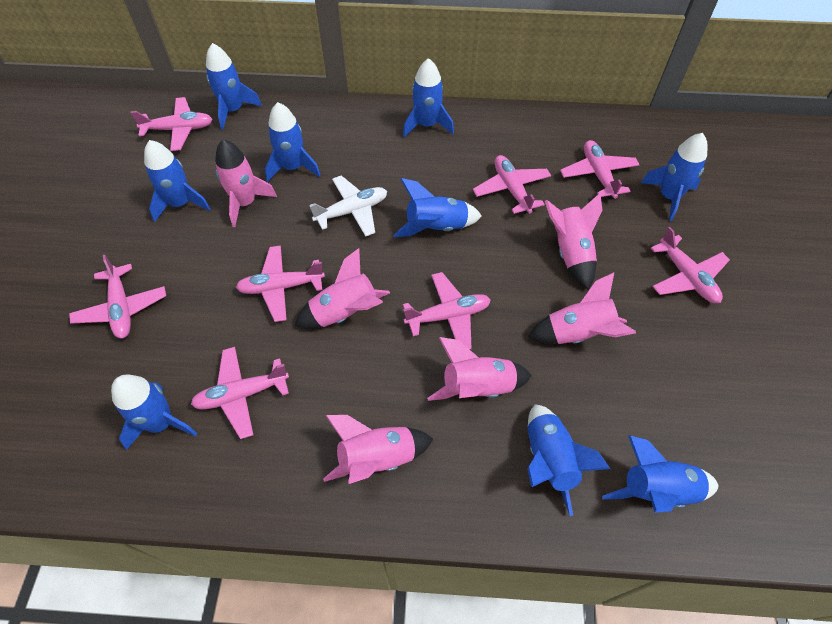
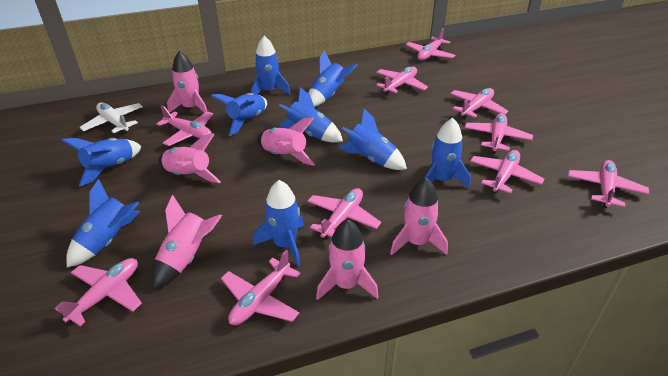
pink plane: [69,255,166,339] [130,97,212,151] [191,347,289,439] [236,245,325,322] [403,272,491,349] [473,155,551,214] [560,140,640,199] [650,227,730,303] = 8 -> [55,258,142,326] [156,105,213,146] [221,250,300,325] [308,188,381,239] [376,66,428,95] [406,28,456,61] [450,88,508,119] [465,113,533,153] [470,150,544,194] [568,160,649,208] = 10

